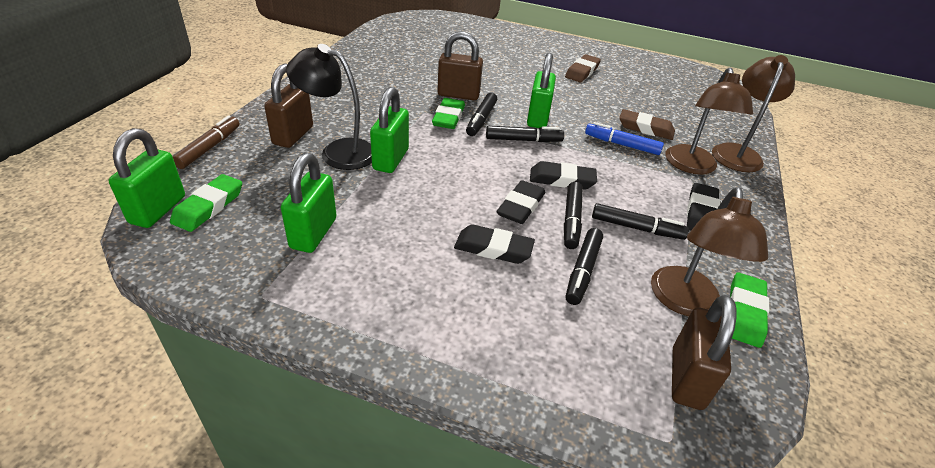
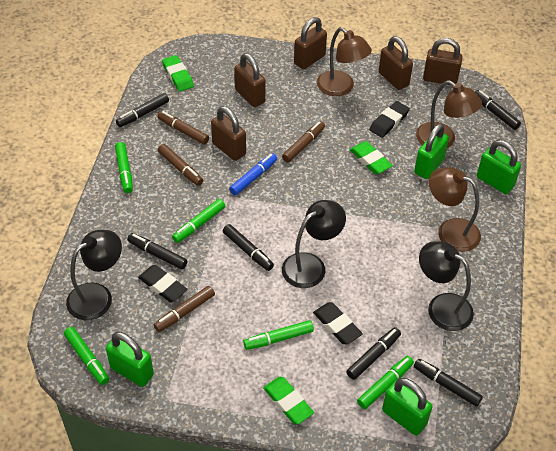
black eraser: [454,224,535,264] [497,180,545,224] [530,161,597,190] [687,183,720,230] = 4 -> [138,265,188,302] [313,302,363,344] [369,101,410,138] = 3
black lamp: [286,44,372,170] = 1 -> [66,230,122,320] [282,200,346,288] [419,241,474,331] = 3
black marker: [466,93,497,136] [486,126,564,142] [564,182,583,249] [566,228,603,305] [592,203,689,240] = 5 -> [116,93,169,127] [127,233,187,269] [223,224,274,271] [346,327,401,380] [414,359,483,407] [475,90,521,130] = 6
brown eraser: [565,54,601,82] [619,109,675,140] = 2 -> none = 0
brown marker: [172,115,239,169] = 1 -> [154,286,215,332] [157,111,209,145] [158,144,203,186] [282,121,325,163] = 4
brown padlock: [264,63,313,148] [437,31,483,100] [672,295,737,410] = 3 -> [211,106,246,161] [234,53,266,107] [294,17,327,69] [379,36,413,90] [423,38,463,85] = 5
green marker: none = 0 -> [64,327,109,385] [115,142,133,193] [172,199,225,243] [243,320,314,350] [357,356,414,409] = 5

